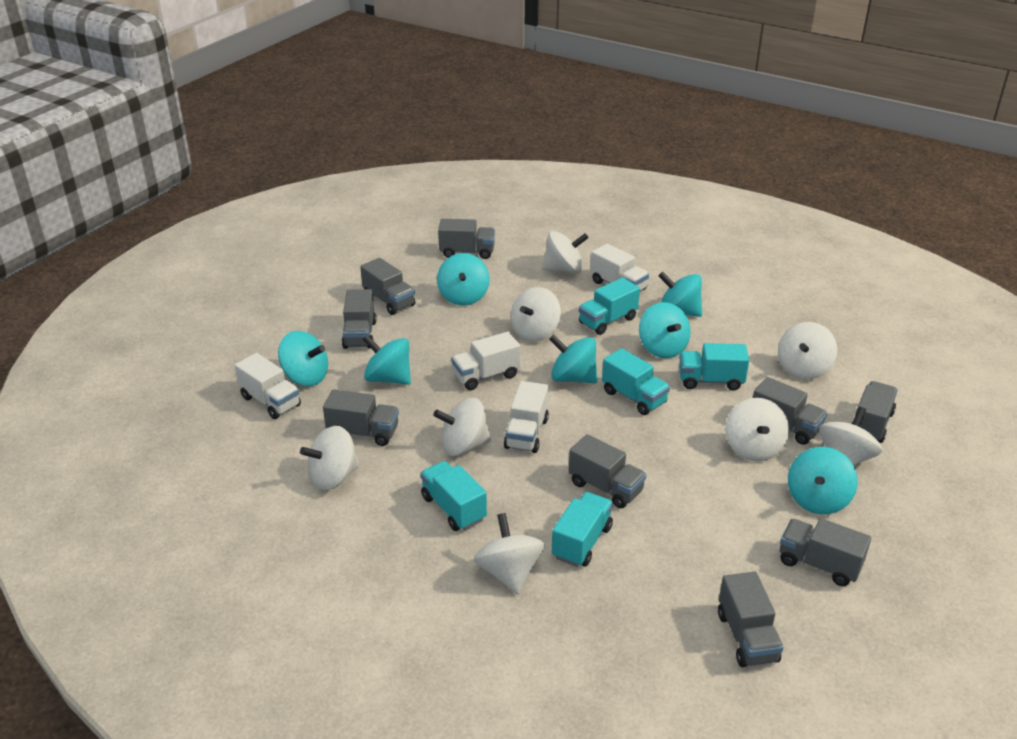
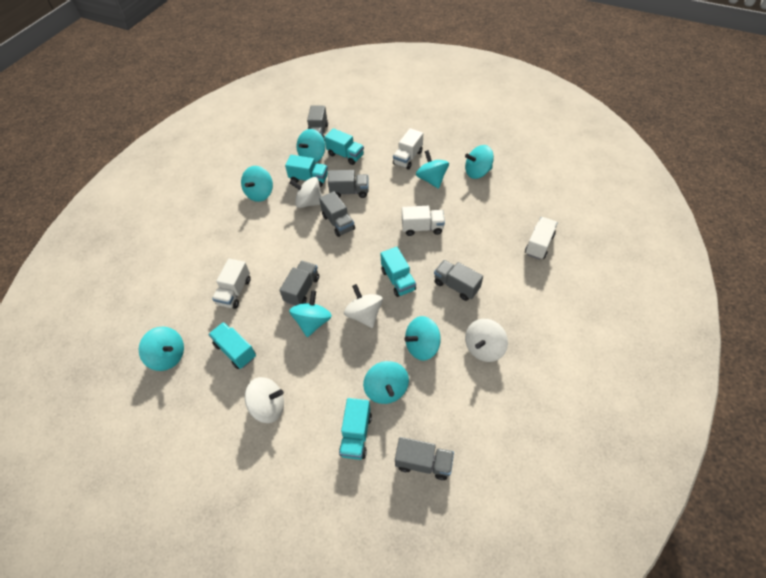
grey truck: [323,389,399,446] [342,289,376,349] [360,258,415,315] [438,219,495,259] [569,434,646,508] [718,572,784,667] [753,377,827,445] [780,518,871,586] [851,381,898,443] = 9 -> [279,261,319,306] [307,105,328,141] [319,191,355,237] [328,170,369,198] [395,437,454,480] [434,260,483,301] = 6
turquoise spinning top: [278,331,328,386] [362,335,411,385] [437,253,490,306] [549,335,598,383] [639,302,691,358] [658,272,702,317] [788,447,858,514] = 7 -> [139,327,184,371] [241,166,273,202] [289,290,332,337] [297,129,325,163] [363,361,409,404] [405,316,441,361] [416,150,449,189] [465,145,494,179] = 8
white spinning top: [300,426,360,490] [433,398,492,456] [474,513,545,594] [511,287,561,341] [542,231,589,273] [725,398,789,462] [778,322,837,379] [819,407,882,466] = 8 -> [245,377,284,423] [290,177,322,208] [344,284,383,328] [465,319,508,362] = 4

